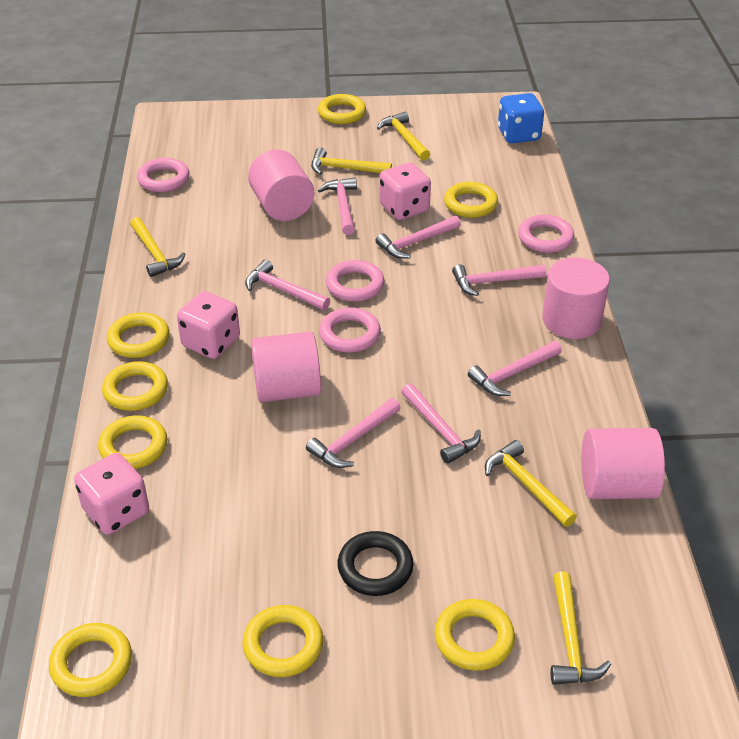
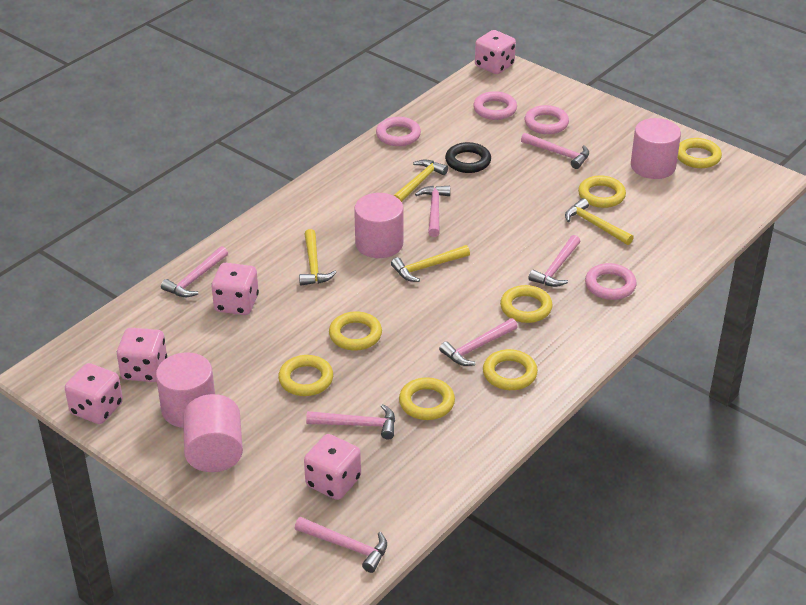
blue dice: [498,93,544,143] = 1 -> none = 0
pink dice: [74,453,149,535] [177,291,240,359] [379,162,431,220] = 3 -> [65,363,123,424] [117,328,167,382] [211,263,259,315] [304,434,361,500] [475,30,516,74] = 5
yellow hammer: [130,217,186,277] [311,148,392,175] [377,112,430,161] [485,440,577,527] [550,571,611,685] = 5 -> [299,229,337,286] [391,245,470,282] [393,160,448,202] [565,198,634,245] = 4
yellow ring: [49,623,132,697] [98,415,167,469] [102,361,168,411] [107,312,169,358] [242,605,323,677] [318,94,366,124] [435,599,515,671] [444,182,498,218] = 8 -> [278,355,333,396] [329,311,382,351] [399,377,455,420] [483,349,538,390] [500,285,553,323] [578,175,626,208] [678,138,722,168] = 7

